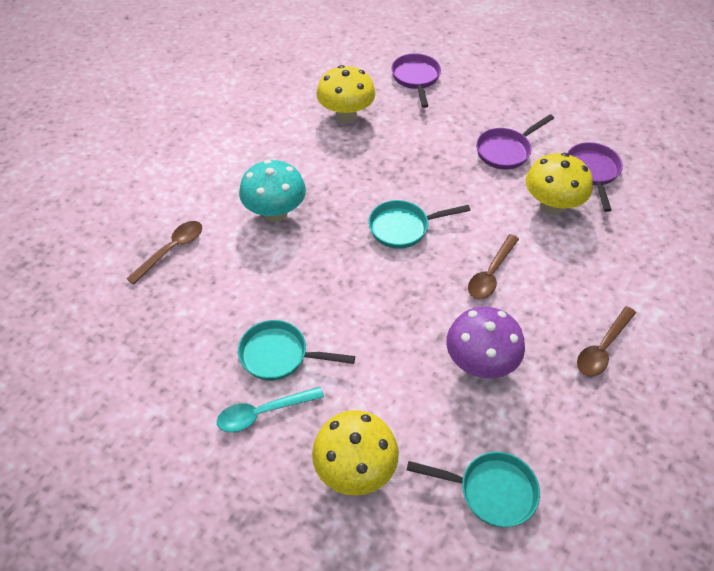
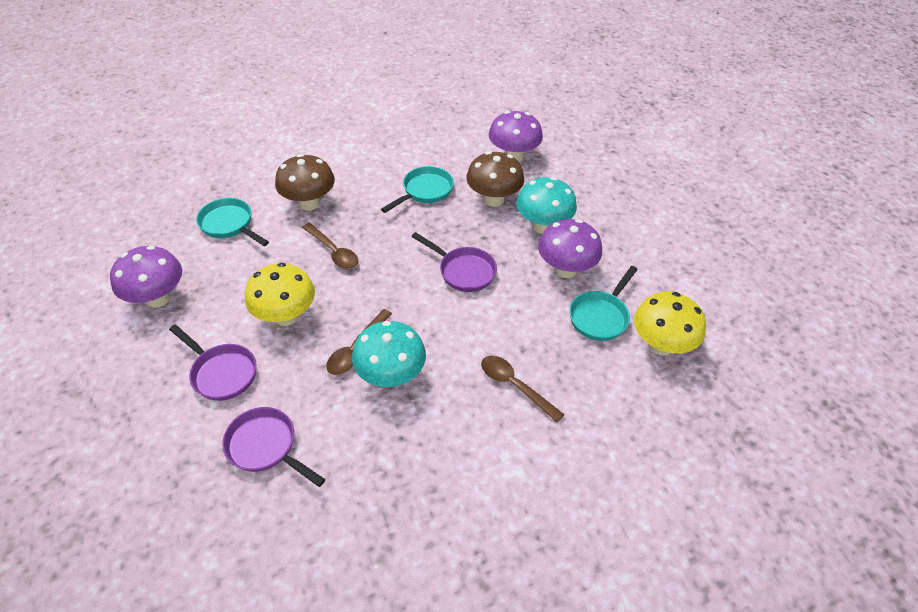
brown mushroom: none = 0 -> [275,154,335,211] [466,151,524,207] = 2
purple mushroom: [446,306,525,379] = 1 -> [110,245,182,308] [488,111,543,162] [538,219,602,278] = 3
turquoise mushroom: [239,160,306,222] = 1 -> [352,321,426,387] [516,177,577,234] = 2
turquoise spoon: [217,387,324,432] = 1 -> none = 0
yellow mushroom: [312,410,399,496] [316,65,376,123] [526,153,593,215] = 3 -> [245,263,315,326] [634,292,706,355] = 2

